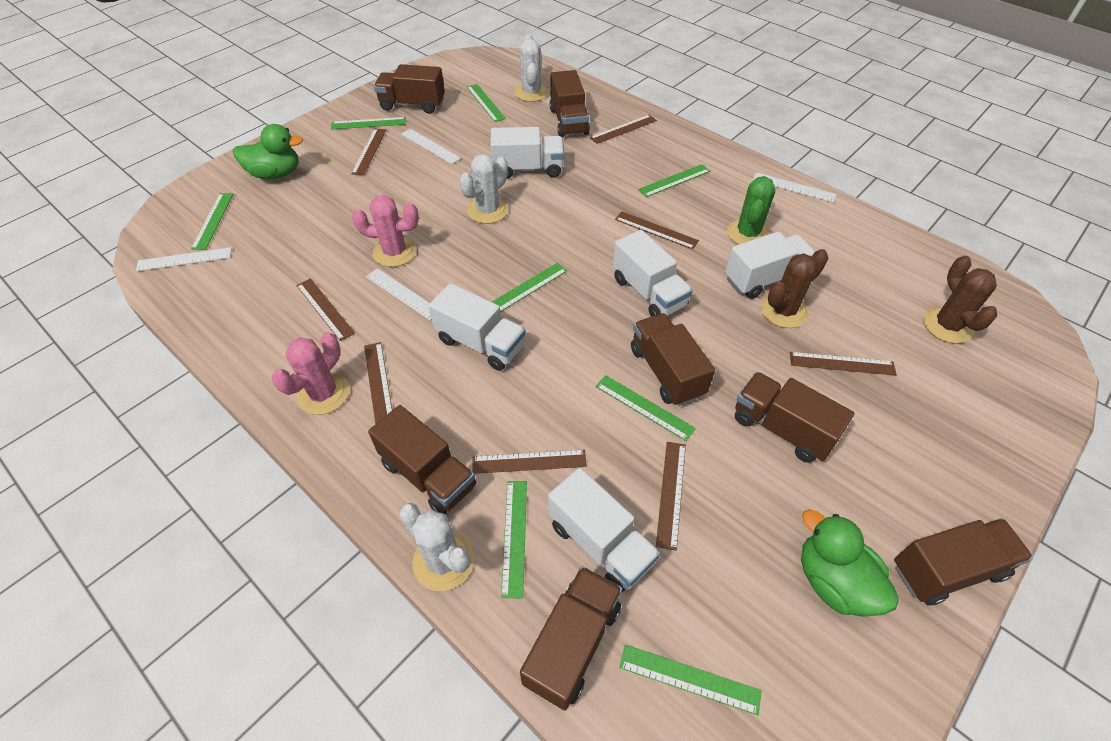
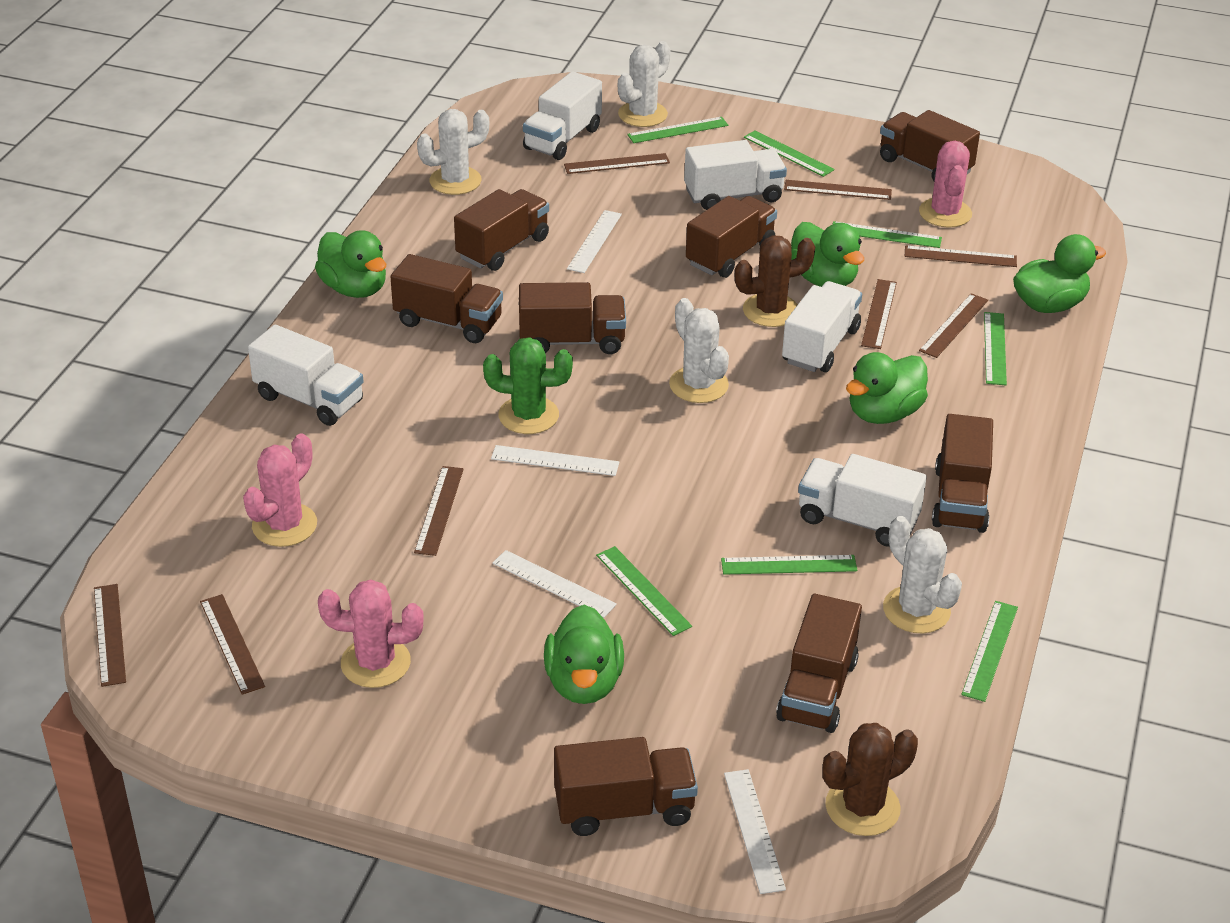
brown truck: [368,405,476,514] [374,64,445,114] [520,566,622,711] [550,70,590,137] [631,313,715,406] [735,372,854,463] [894,518,1033,605] = 7 -> [391,254,503,343] [454,189,549,271] [519,282,626,354] [554,737,698,836] [686,196,777,278] [776,594,862,733] [880,110,980,182] [932,414,993,533] = 8
green duck: [233,124,303,179] [801,509,899,617] = 2 -> [315,230,386,298] [544,605,624,704] [791,222,864,287] [846,352,928,424] [1013,234,1106,313] = 5
green ruler: [191,193,233,250] [331,117,406,129] [467,84,506,122] [492,263,567,312] [501,481,527,598] [596,375,696,441] [619,644,762,715] [638,164,710,197] = 8 -> [596,546,692,636] [627,117,728,143] [721,555,857,575] [744,131,835,177] [832,221,942,248] [961,601,1018,702] [984,312,1007,385] = 7
pink cactus: [272,332,349,415] [352,195,419,267] = 2 -> [243,434,317,547] [318,580,424,688] [919,141,972,228] = 3
white cactus: [399,503,474,591] [459,154,509,224] [514,34,548,102] = 3 -> [417,109,489,195] [618,41,671,127] [669,298,729,403] [883,516,962,633] = 4

